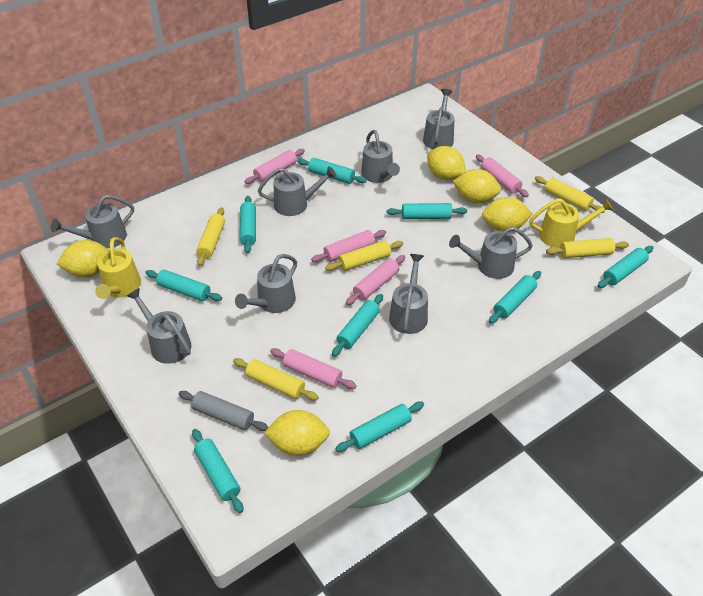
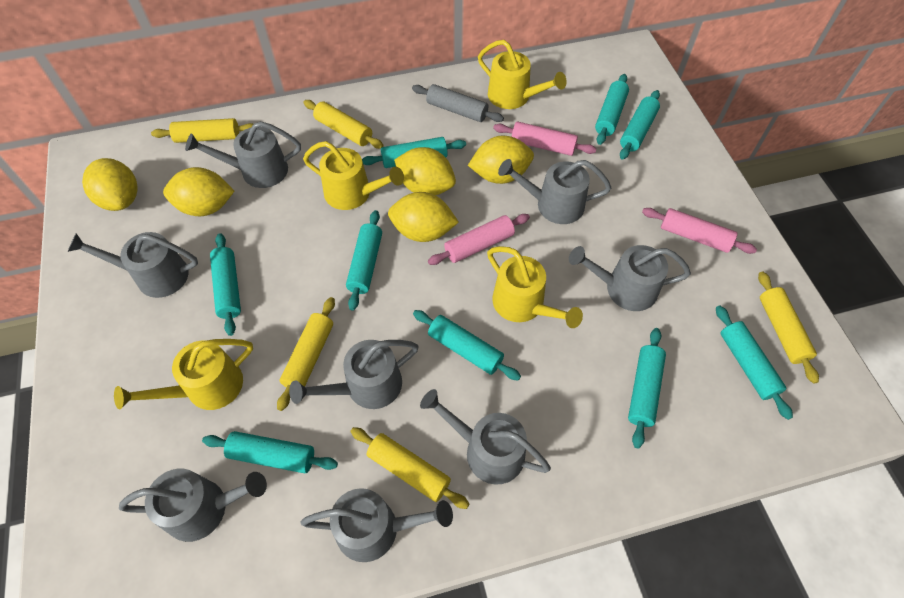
pink rolling pin: [244,149,305,184] [270,348,357,389] [311,230,386,262] [346,255,405,305] [476,154,529,197] = 5 -> [428,214,530,265] [493,122,596,156] [642,208,757,254] = 3
yellow watering can: [95,237,141,299] [529,198,613,248] = 2 -> [114,339,253,410] [303,141,404,210] [478,40,567,109] [487,246,583,328] = 4

